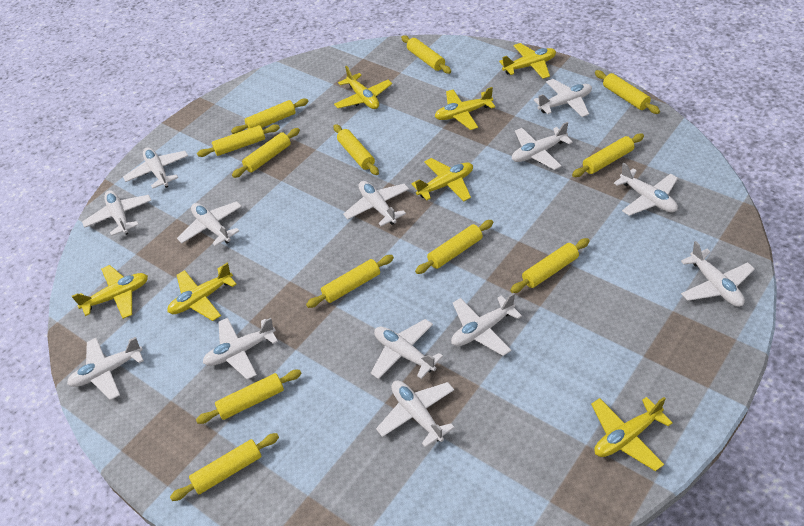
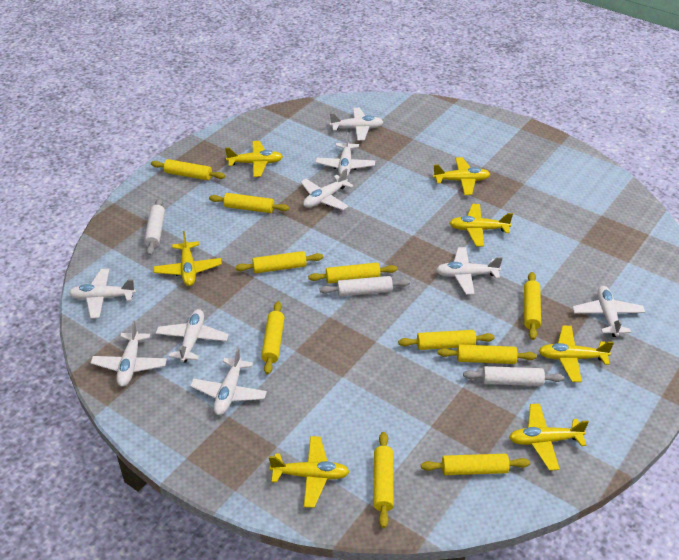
white plane: [67,337,144,400] [82,190,152,236] [123,147,188,188] [177,201,242,246] [203,318,278,380] [343,181,409,226] [371,319,443,379] [376,380,455,448] [451,293,522,356] [512,122,573,170] [534,79,592,117] [614,163,678,216] [681,241,755,307] = 13 -> [69,269,136,319] [91,321,167,387] [155,309,229,363] [190,347,267,415] [301,168,354,210] [316,132,375,176] [330,108,383,141] [436,247,503,295] [572,286,645,337] = 9
white rolling pin: none = 0 -> [144,198,165,256] [320,276,410,297] [463,366,564,386] = 3
yellow rolling pin: [170,433,279,501] [196,370,302,424] [197,124,280,157] [231,99,308,134] [232,128,300,178] [306,255,394,308] [334,124,379,175] [401,35,451,74] [415,220,493,274] [510,238,590,293] [572,134,644,177] [595,70,660,114] = 12 -> [151,159,225,180] [209,193,289,213] [235,251,323,273] [261,301,284,375] [308,263,397,284] [374,432,394,528] [398,330,494,350] [421,454,530,475] [438,344,537,364] [524,272,541,340] = 10

